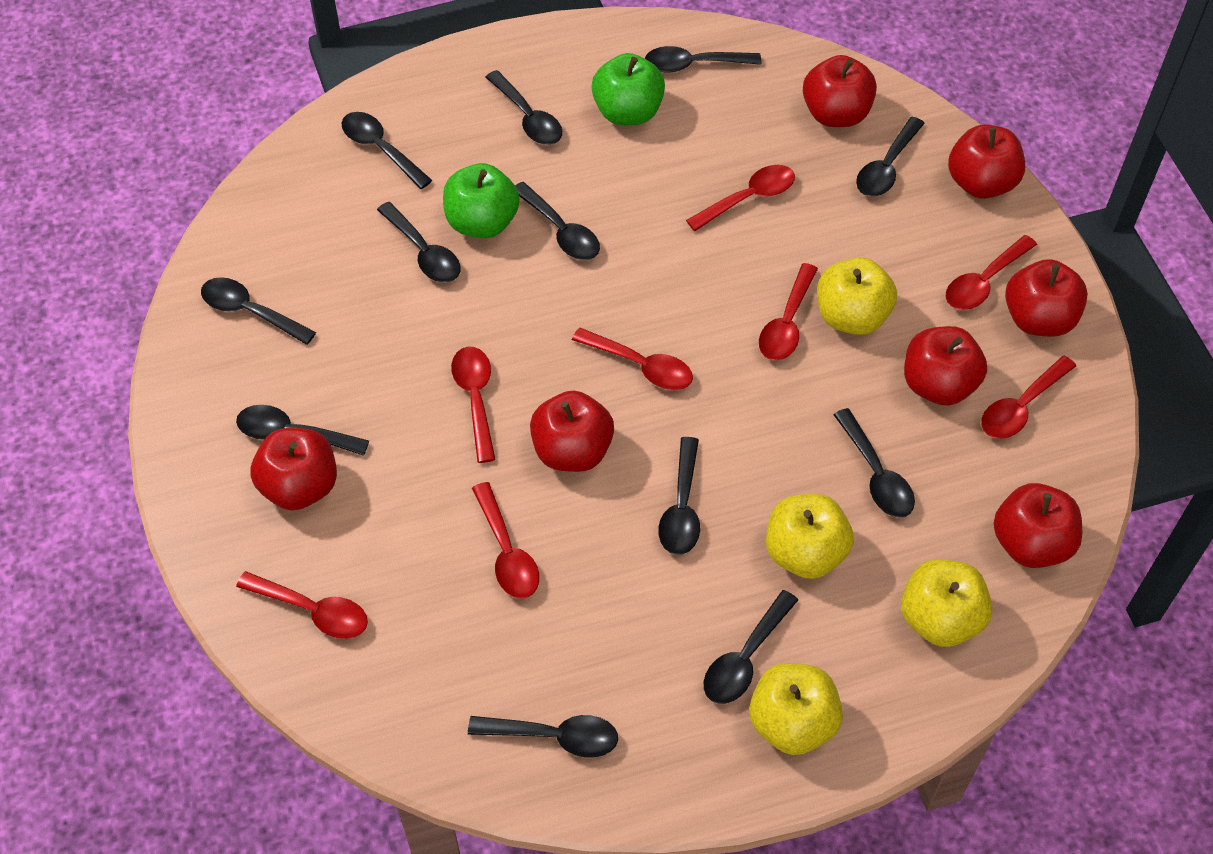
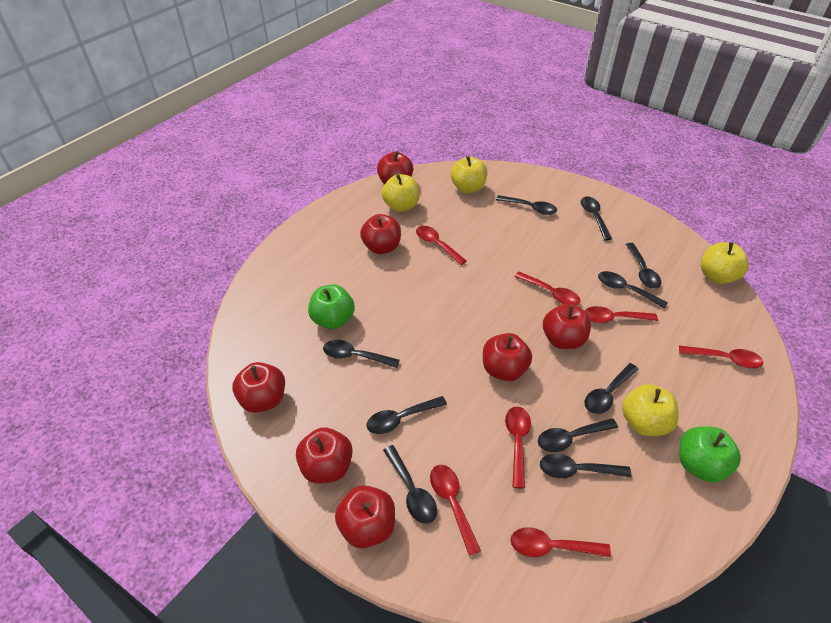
black spoon: [201,277,316,345] [236,405,369,456] [342,112,432,189] [377,202,460,282] [468,715,618,758] [485,70,562,145] [515,182,600,260] [645,46,761,73] [658,437,700,555] [704,590,798,704] [833,408,915,518] [856,117,925,197] = 12 -> [323,340,400,368] [367,396,447,434] [383,445,437,524] [496,195,557,215] [538,418,618,452] [540,454,632,478] [581,197,612,241] [585,363,638,414] [598,271,668,309] [626,243,661,289] = 10
red spoon: [236,571,368,639] [451,347,496,463] [472,482,539,599] [572,328,693,390] [686,165,795,231] [759,263,818,361] [945,235,1037,310] [981,356,1076,439] = 8 -> [416,226,467,265] [430,465,481,556] [505,406,531,489] [511,527,611,557] [515,272,581,306] [585,306,658,323] [679,346,763,368] = 7

